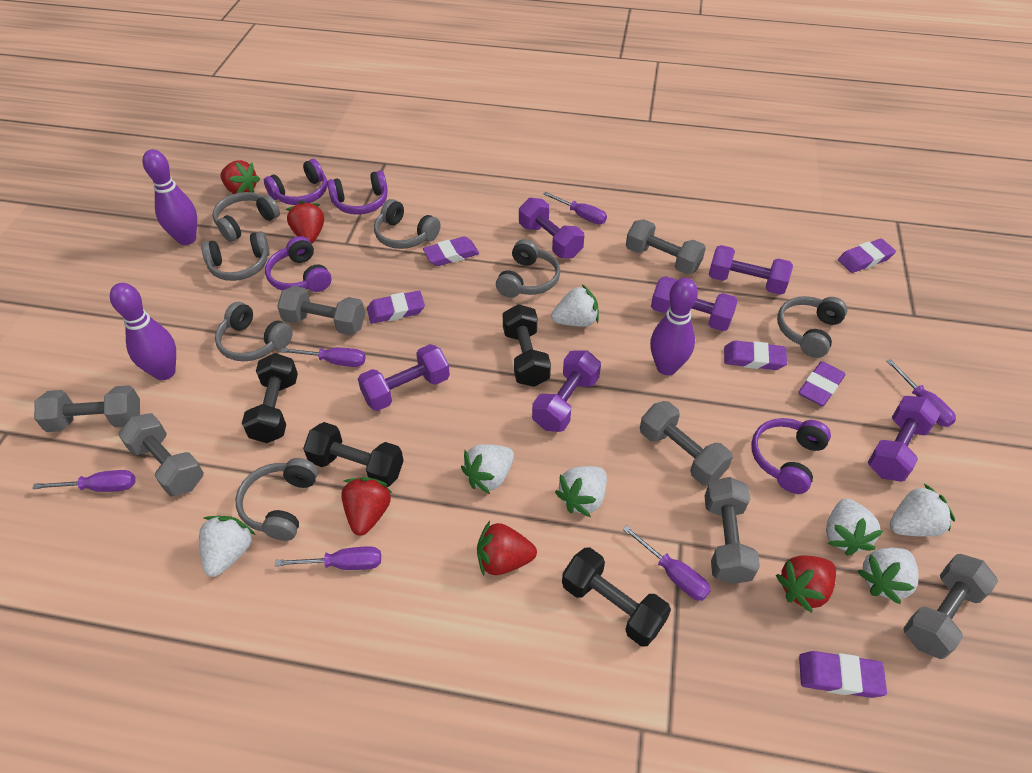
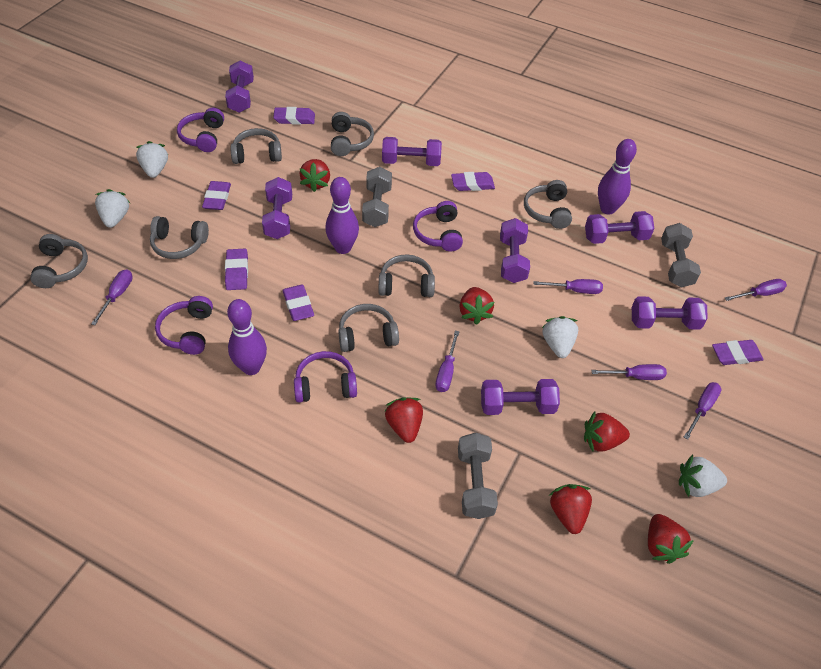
black dumbbell: [242,353,298,443] [303,422,404,487] [503,304,551,387] [562,547,671,646] = 4 -> none = 0
grey dumbbell: [34,385,140,432] [118,413,204,496] [277,286,365,335] [626,219,706,274] [640,401,733,485] [705,477,760,584] [903,554,998,659] = 7 -> [362,167,392,227] [458,433,498,519] [661,223,701,288] = 3
purple dumbbell: [358,344,450,411] [519,198,584,258] [532,350,601,432] [651,276,738,331] [709,245,793,295] [868,396,940,482] = 6 -> [225,61,254,113] [262,177,292,239] [382,137,442,166] [481,379,560,415] [500,218,530,283] [585,211,654,244] [632,296,708,330] = 7
red strawberry: [220,160,260,194] [286,201,324,244] [341,477,392,536] [477,521,537,576] [776,555,836,613] = 5 -> [299,159,330,192] [384,398,423,443] [459,287,494,325] [550,484,592,534] [584,411,630,452] [648,514,694,564] = 6
white strawberry: [199,516,256,577] [461,444,514,494] [551,284,599,327] [555,466,607,517] [826,499,883,556] [858,548,918,604] [890,484,955,537] = 7 -> [95,189,130,228] [136,141,168,178] [542,316,578,358] [679,455,727,497] = 4

